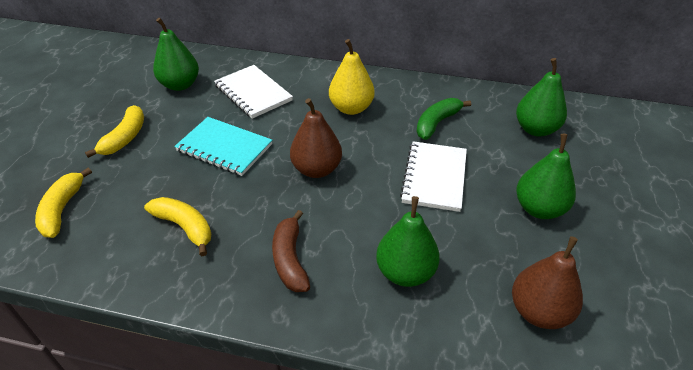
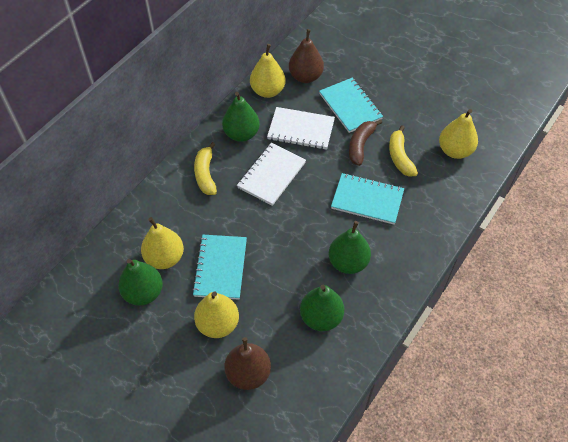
green banana: [416,98,471,140] = 1 -> none = 0
turquoise notebook: [174,117,272,176] = 1 -> [192,235,247,300] [319,78,383,133] [331,173,404,225] = 3
yellow banana: [35,168,92,238] [85,105,144,158] [144,197,211,256] = 3 -> [194,142,217,195] [389,125,418,177] = 2
yellow pear: [329,39,375,115] = 1 -> [141,217,184,269] [194,291,239,338] [250,44,286,98] [439,109,478,159] = 4

